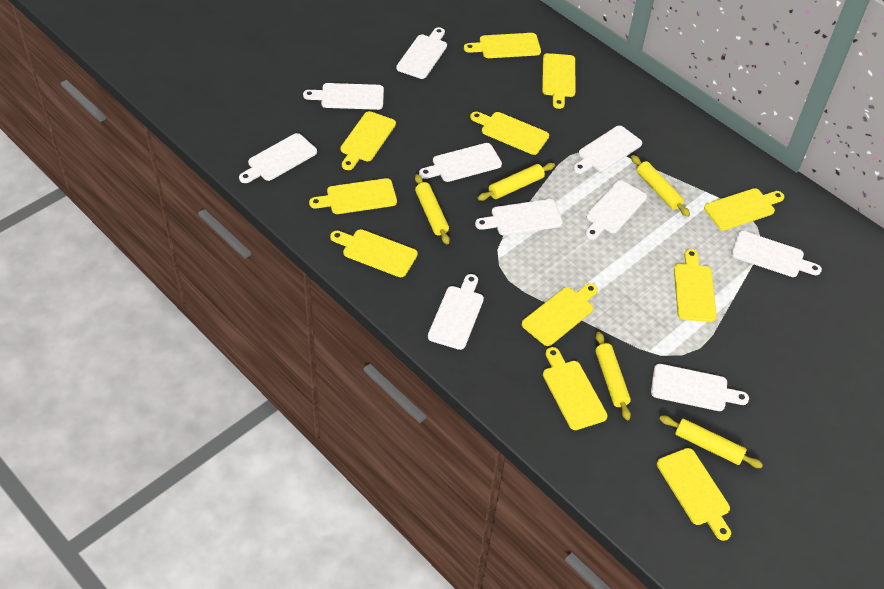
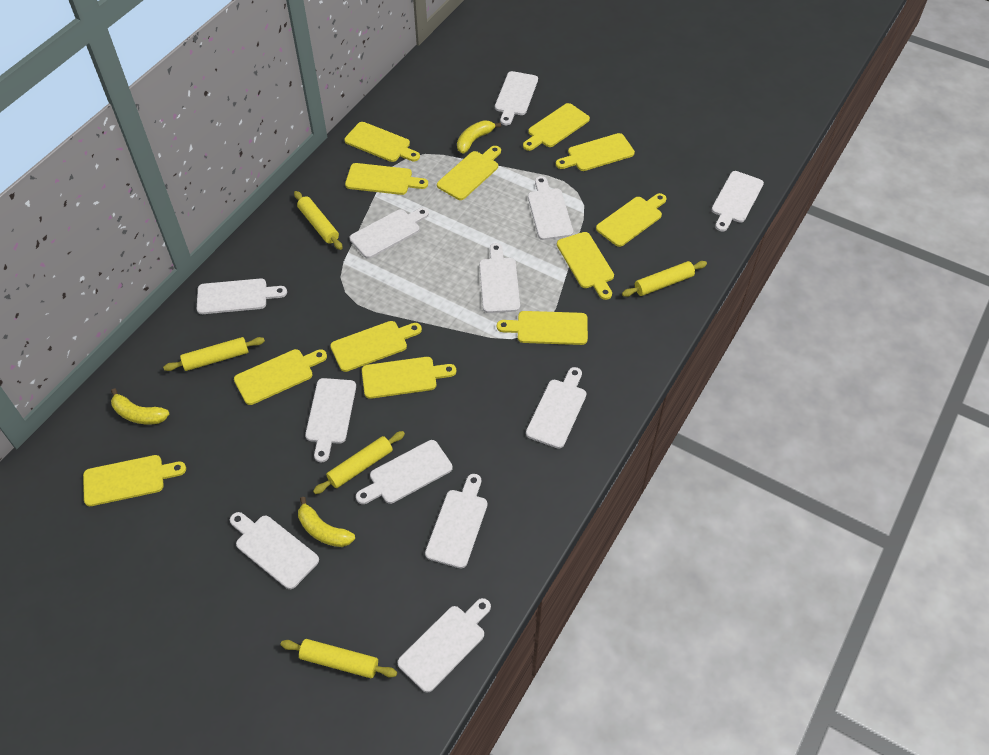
white cutting board: [239,133,317,183] [303,83,384,110] [396,27,447,79] [419,143,502,182] [428,274,484,350] [475,199,563,235] [573,125,642,174] [585,180,647,240] [651,364,749,411] [732,231,822,277] = 10 -> [197,278,287,314] [230,512,319,589] [305,378,356,462] [350,208,429,258] [356,440,453,504] [397,598,491,693] [425,474,488,568] [479,243,520,313] [495,71,538,125] [526,367,586,449] [528,176,573,240] [711,171,764,232] = 12
yellow banana: none = 0 -> [111,388,169,424] [298,497,355,547] [457,120,501,154] = 3
yellow cutting board: [309,178,397,214] [330,229,418,277] [340,111,396,170] [464,33,541,58] [470,111,549,155] [522,283,598,346] [542,53,575,109] [543,347,608,430] [657,448,731,541] [674,249,717,322] [704,188,784,230] = 11 -> [83,455,186,506] [234,349,327,405] [330,321,422,372] [344,122,420,162] [345,163,428,195] [362,357,456,399] [437,146,501,200] [497,311,588,345] [523,103,590,151] [556,133,635,171] [557,232,614,300] [596,193,667,247] = 12

